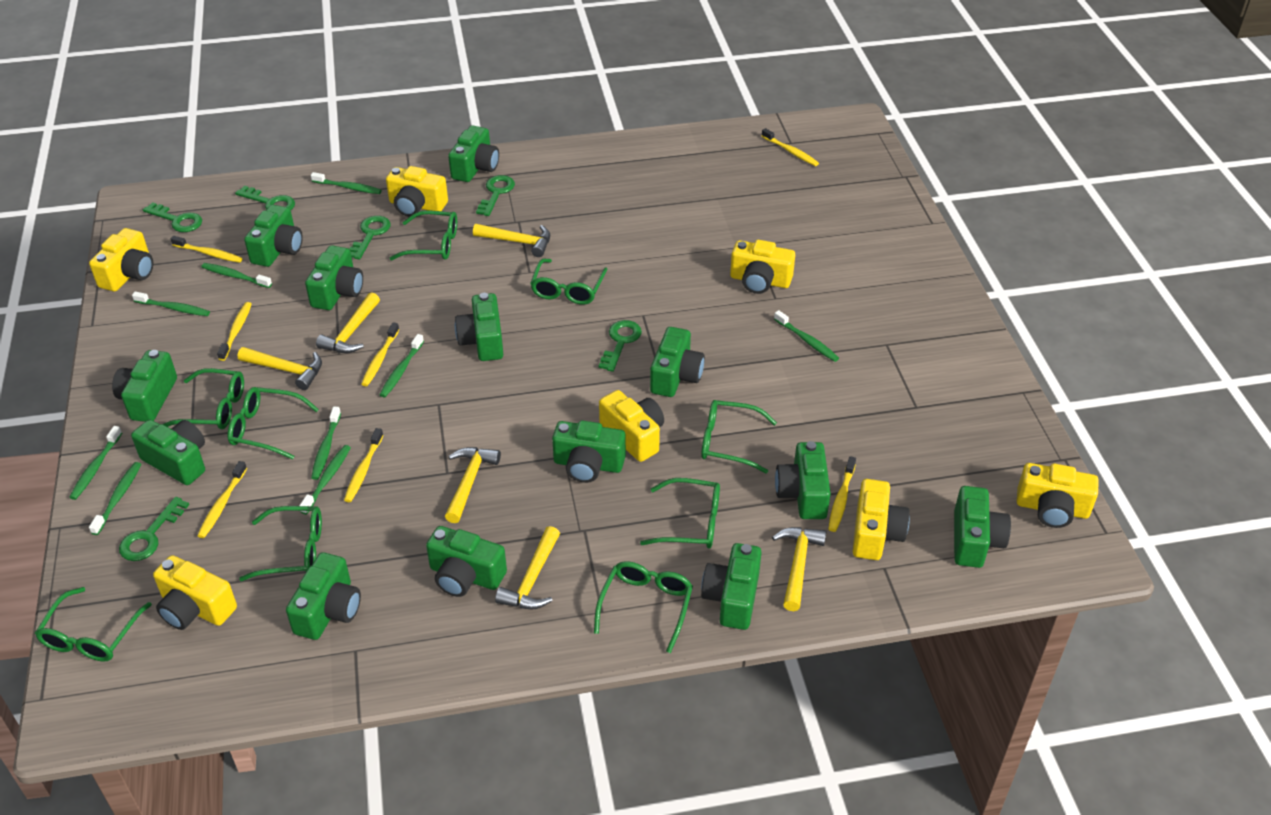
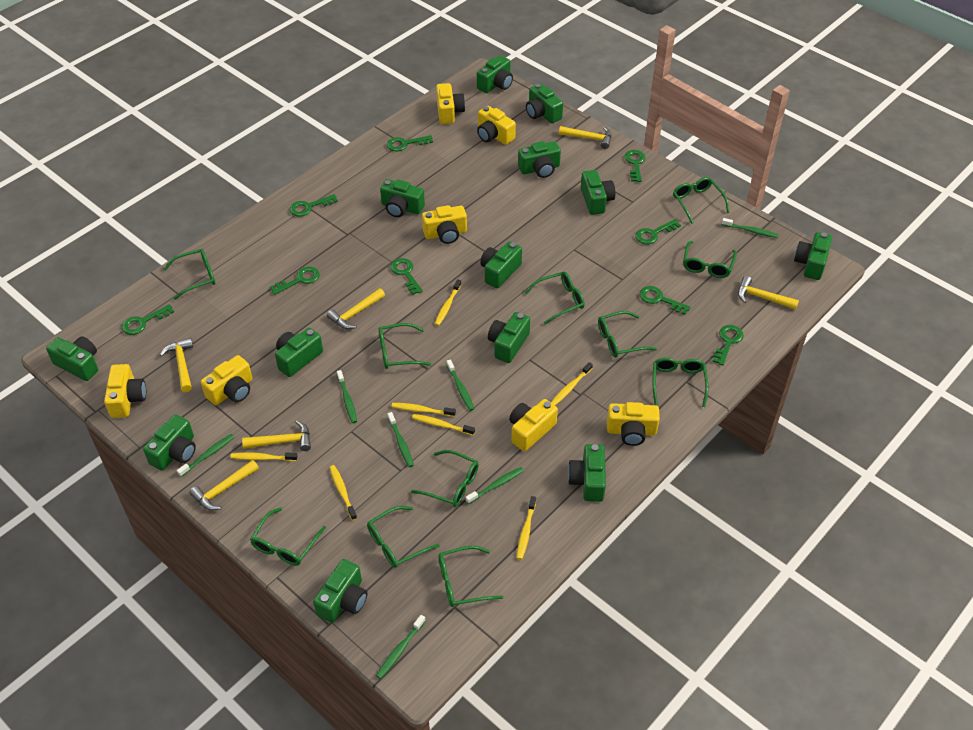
green glasses: [35,587,152,662] [163,368,244,429] [227,387,319,459] [239,506,322,581] [390,210,457,260] [530,259,608,305] [594,561,693,653] [640,478,720,548] [701,400,777,473] = 9 -> [163,249,215,300] [250,508,326,566] [367,506,440,568] [378,323,431,369] [411,450,479,507] [438,546,503,607] [525,272,585,324] [598,311,657,357] [653,357,709,407] [673,177,730,224] [683,241,737,278] = 11
green key: [119,497,189,561] [143,202,202,232] [235,186,295,210] [349,216,391,259] [476,175,515,216] [599,320,642,372] = 6 -> [122,304,174,335] [270,267,320,295] [290,194,338,217] [387,135,433,151] [390,258,423,295] [624,150,645,182] [635,219,681,244] [639,286,691,315] [712,325,744,366] = 9
green toothbrush: [69,426,122,500] [89,462,141,535] [132,291,210,316] [202,263,272,288] [299,445,351,514] [311,172,382,194] [311,407,341,480] [380,334,424,397] [774,310,839,362] = 9 -> [177,434,234,477] [337,370,357,423] [376,615,425,679] [388,412,414,467] [446,359,474,411] [465,467,524,504] [722,218,779,238] = 7

